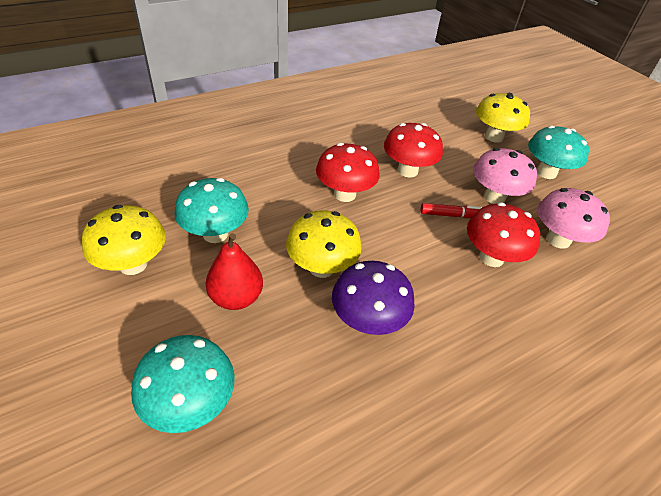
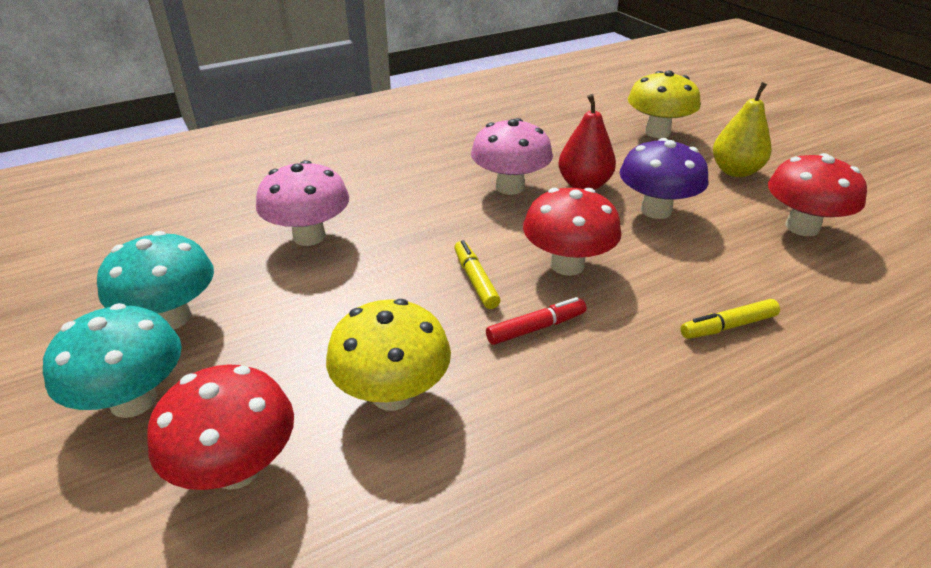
turquoise mushroom: [131,335,235,433] [174,178,249,243] [528,125,589,179] = 3 -> [43,303,182,418] [97,231,214,330] = 2
yellow marker: none = 0 -> [454,240,500,309] [680,299,780,339] = 2
yellow mushroom: [82,205,166,275] [286,210,362,278] [476,93,530,143] = 3 -> [326,299,451,411] [628,70,701,138] = 2
yellow pear: none = 0 -> [713,82,771,177] = 1

